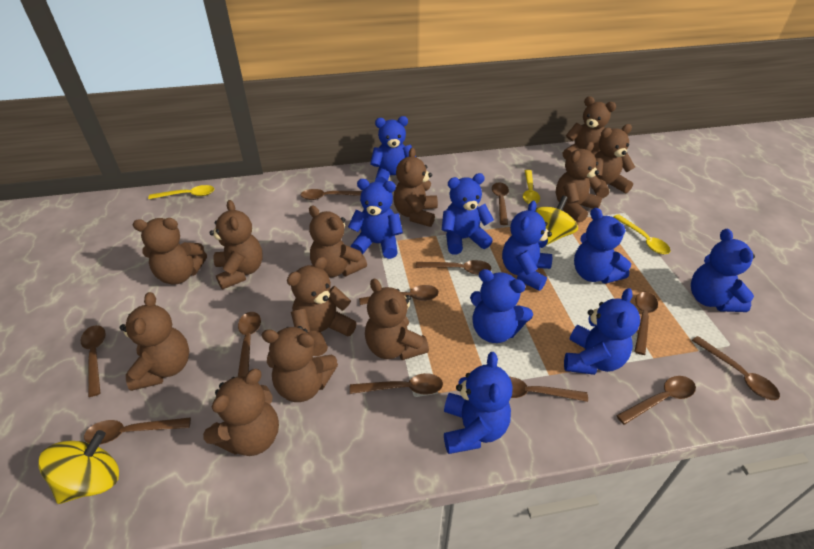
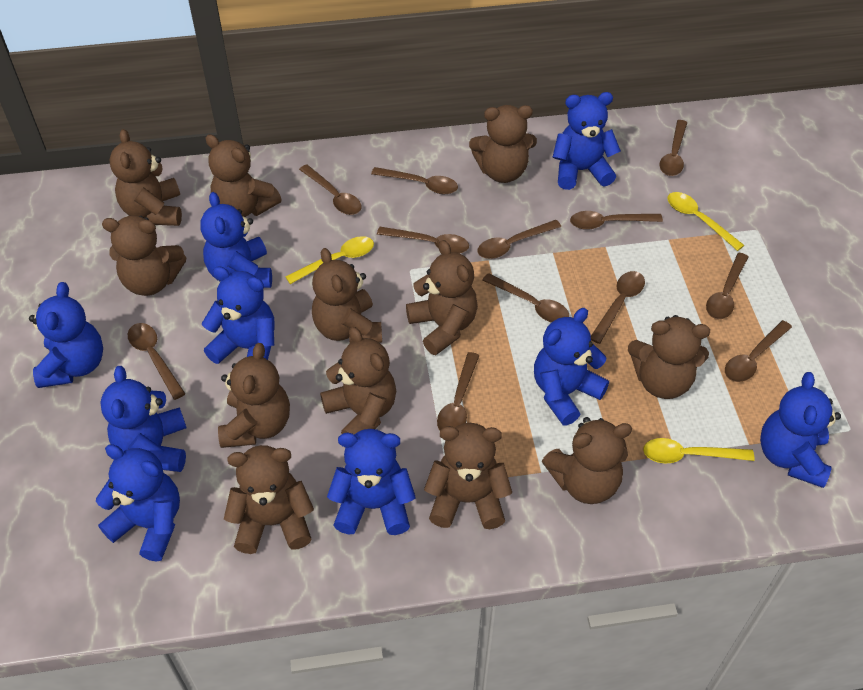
yellow spinning top: [38,430,119,504] [535,196,578,245] = 2 -> none = 0

